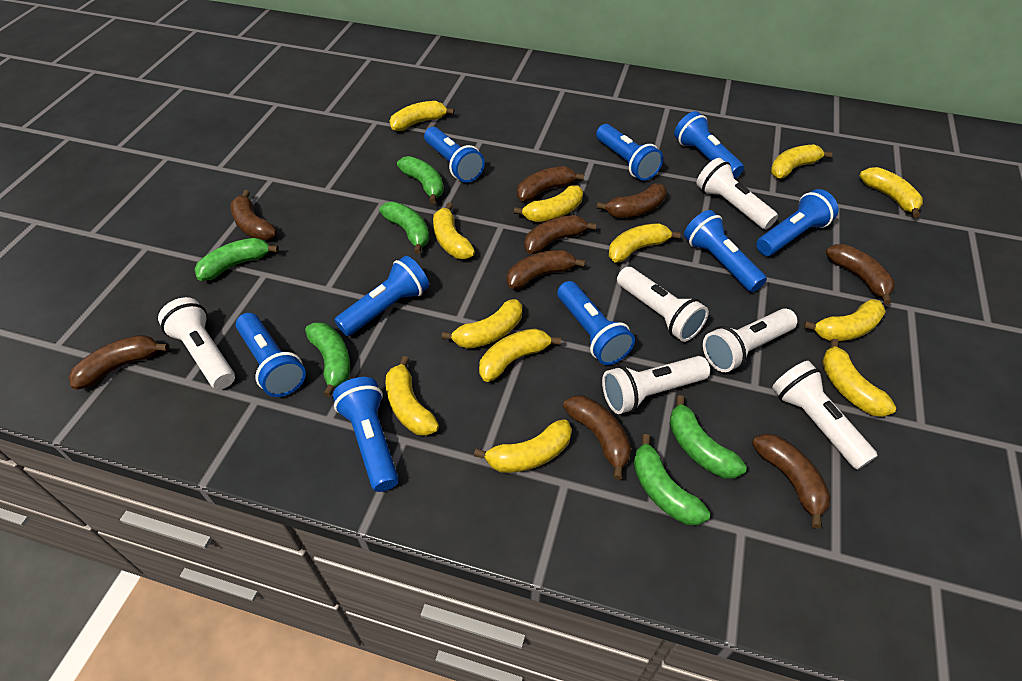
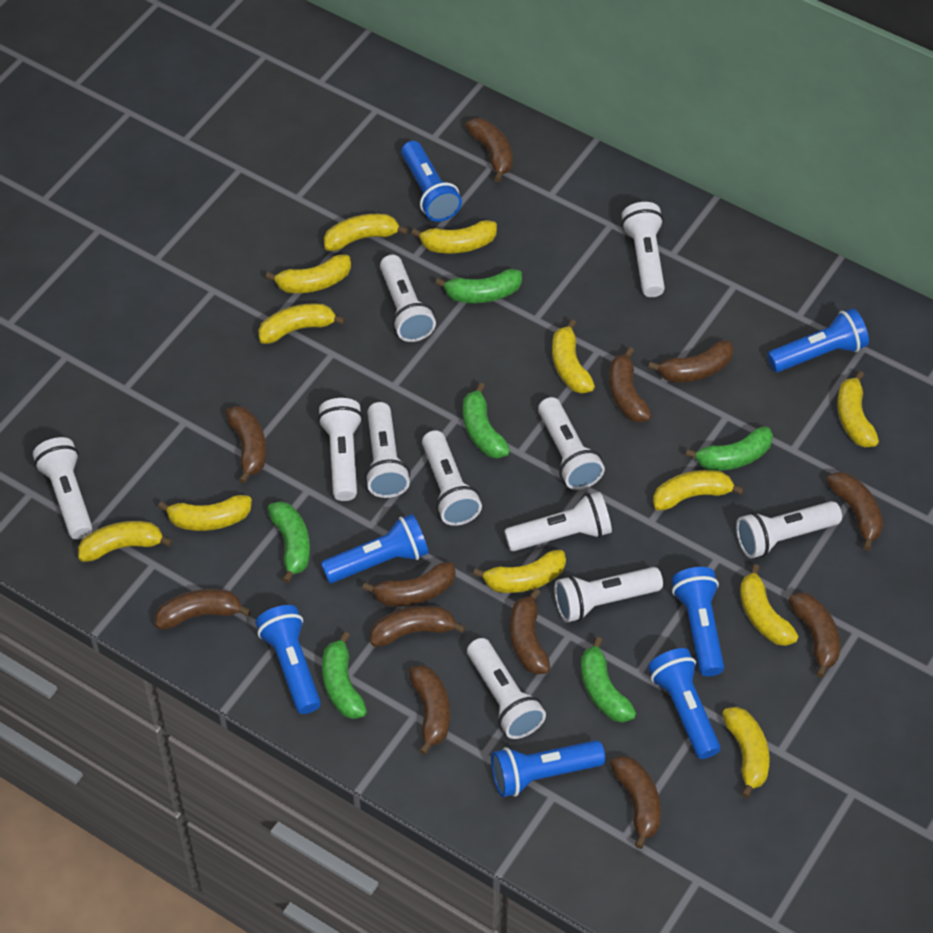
blue flashlight: [236,313,306,397] [333,377,399,492] [334,256,429,336] [424,127,485,183] [557,281,635,365] [596,124,663,181] [674,111,744,179] [684,210,767,292] [756,189,838,256] = 9 -> [256,605,321,714] [321,514,429,583] [401,141,462,222] [491,740,605,797] [648,648,720,759] [672,567,724,676] [767,308,869,372] = 7
brown banana: [69,335,169,390] [230,190,277,240] [507,250,585,289] [517,166,584,202] [524,215,596,254] [563,395,631,480] [597,183,667,218] [752,433,831,529] [826,244,895,305] = 9 -> [155,589,251,629] [225,406,266,484] [362,562,455,607] [370,606,466,647] [409,665,450,755] [465,118,513,182] [510,588,550,674] [609,347,651,423] [610,756,661,849] [648,340,734,383] [789,592,840,678] [827,472,883,551] = 12
white flashlight: [158,297,235,389] [602,356,710,414] [617,267,709,342] [696,158,778,229] [703,308,798,372] [772,361,878,470] = 6 -> [33,437,93,539] [318,398,363,501] [365,402,410,498] [380,255,436,342] [422,430,482,526] [467,638,546,739] [504,492,612,551] [538,397,605,490] [554,567,663,622] [621,202,665,297] [736,501,842,558] = 11

